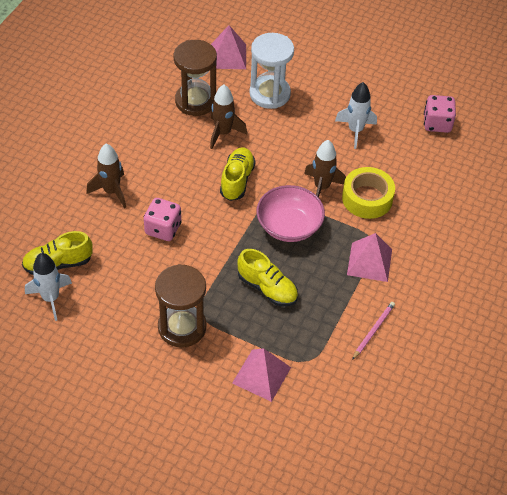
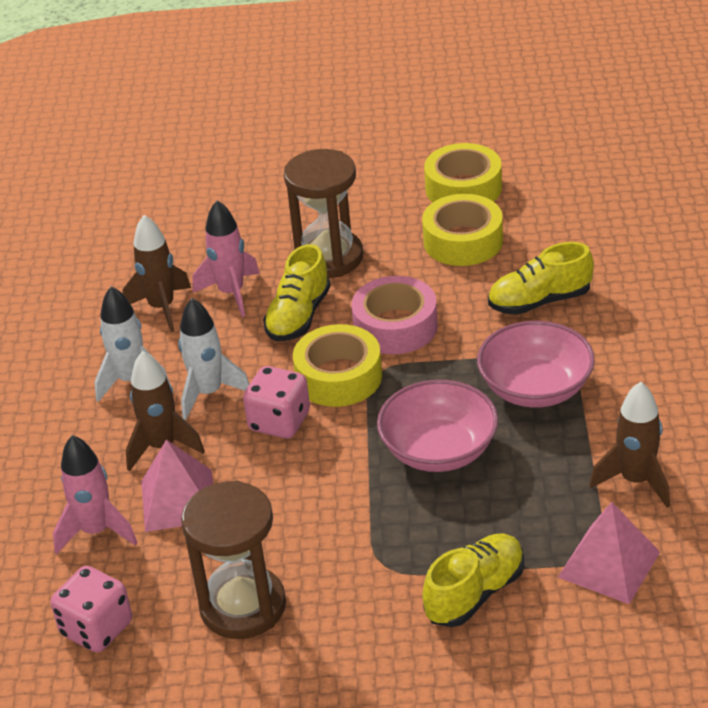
pink bowl: [257,185,325,242] = 1 -> [377,380,498,472] [477,321,595,408] = 2
pink pencil: [352,302,395,360] = 1 -> none = 0
pink pyramid: [211,25,246,69] [232,348,291,402] [347,233,392,282] = 3 -> [141,440,213,532] [558,502,660,604] = 2
pink rocket: none = 0 -> [53,435,138,554] [193,200,260,317] = 2
pink tape: none = 0 -> [352,276,438,354] = 1
white hourglass: [249,33,294,109] = 1 -> none = 0
yellow tape: [342,167,395,219] = 1 -> [293,324,382,407] [422,194,503,266] [424,143,502,203] = 3

